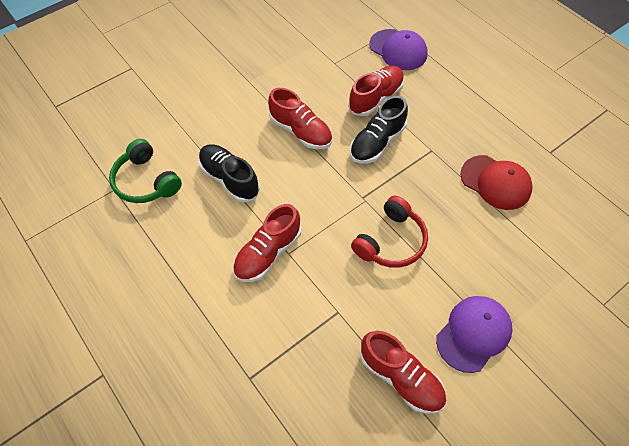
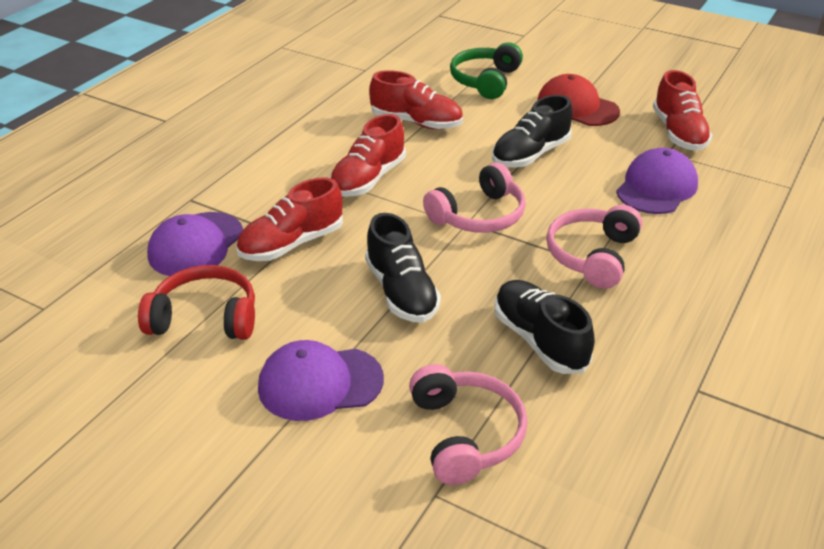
black shoe: [198,144,260,202] [350,96,408,163] = 2 -> [365,213,441,323] [492,95,573,168] [495,280,595,374] = 3
pink headphones: none = 0 -> [409,364,527,485] [423,163,526,233] [546,205,642,289] = 3
purple cap: [369,29,428,70] [436,296,513,373] = 2 -> [147,212,243,276] [258,340,384,421] [616,148,698,214] = 3

